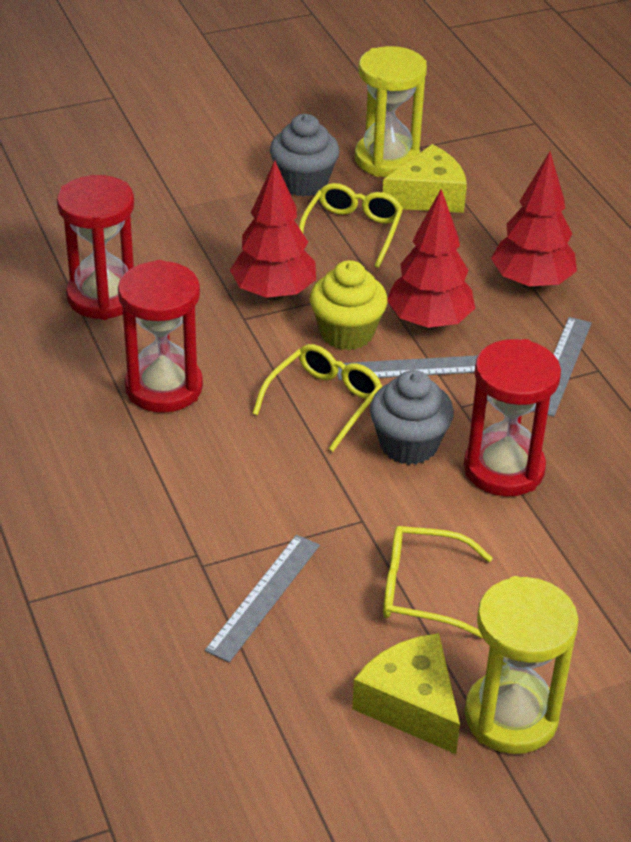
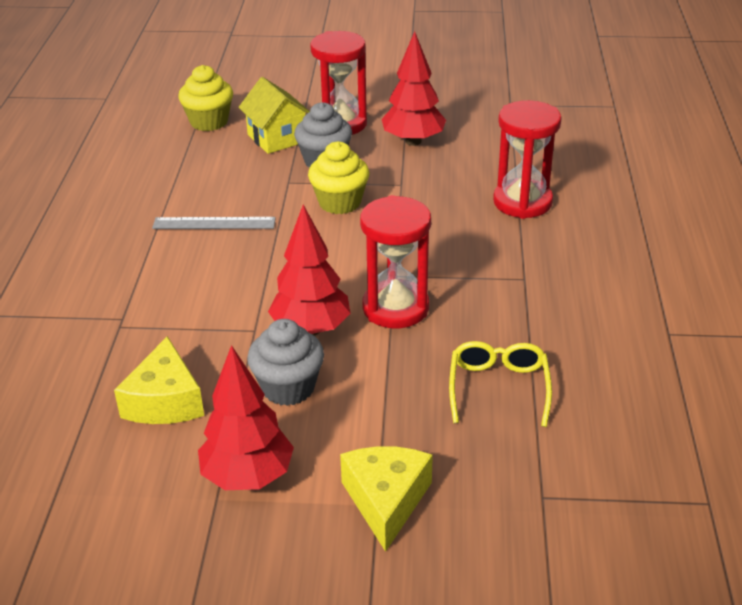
grey ruler: [205,535,320,662] [337,355,478,380] [534,317,592,417] = 3 -> [152,217,276,229] = 1
yellow cupcake: [310,260,388,350] = 1 -> [178,65,233,131] [308,142,369,214] = 2
yellow glasses: [252,344,383,451] [299,183,403,268] [383,526,492,638] = 3 -> [449,341,552,427] = 1
yellow hourglass: [355,46,427,177] [464,576,578,754] = 2 -> none = 0
yellow house: none = 0 -> [238,77,310,154] = 1

